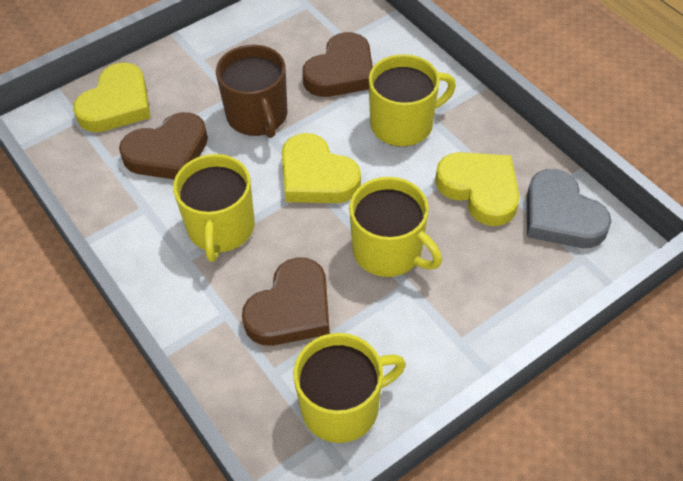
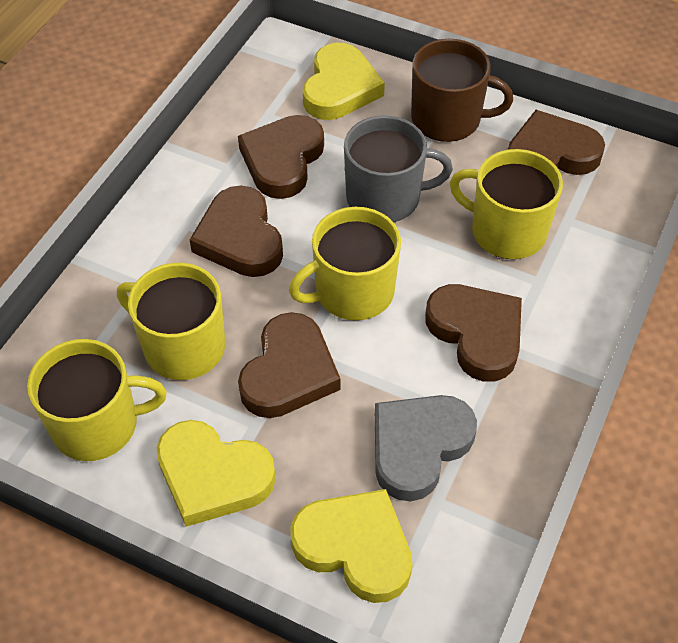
brown heart: [119,112,208,180] [242,257,330,346] [302,32,373,97] = 3 -> [190,186,283,277] [238,115,324,199] [238,312,340,418] [425,284,522,382] [507,110,605,175] = 5
grey mug: none = 0 -> [344,116,453,223] = 1

